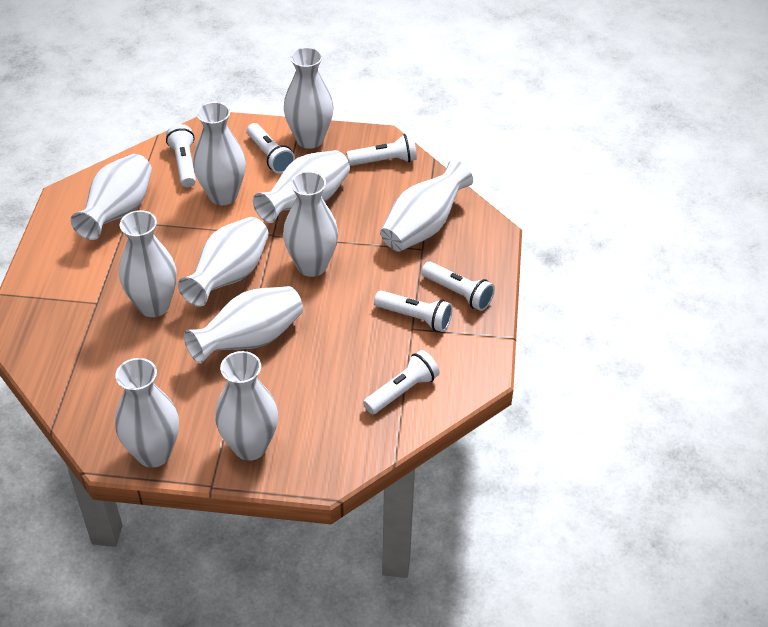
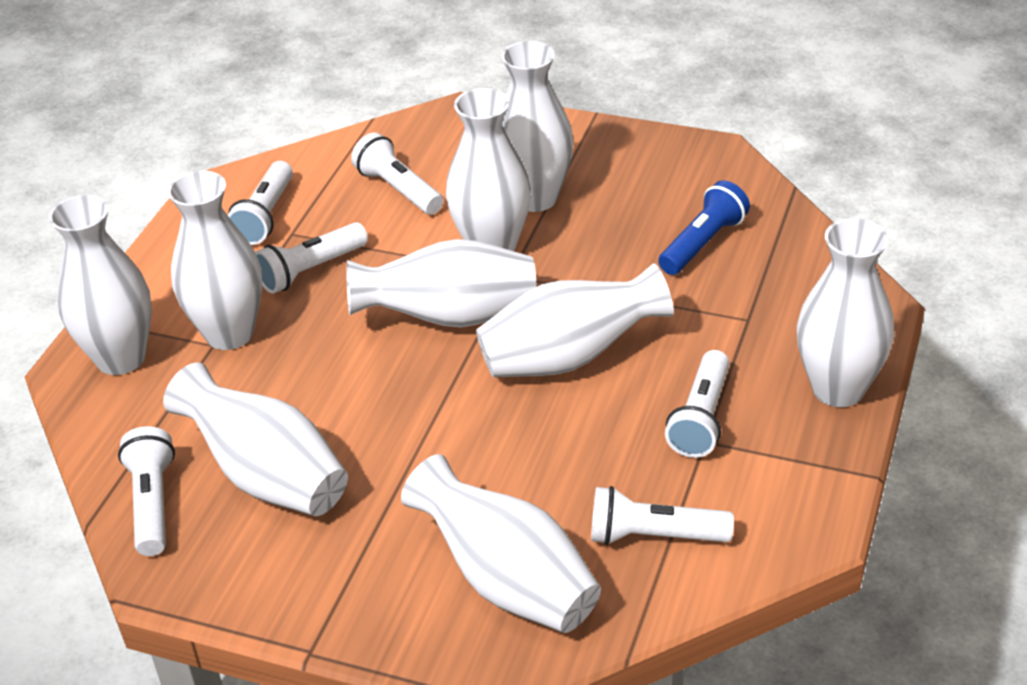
blue flashlight: none = 0 -> [658,180,750,275] = 1
white vase: [71,154,152,240] [115,358,179,468] [119,210,177,317] [178,217,269,307] [184,286,303,364] [193,102,246,205] [215,351,278,461] [253,150,350,223] [283,171,338,277] [284,47,334,149] [380,160,473,252] = 11 -> [49,195,152,375] [163,362,348,516] [168,171,262,350] [346,239,536,327] [401,454,601,633] [446,88,531,251] [476,263,674,377] [501,41,574,212] [797,218,894,407] = 9

